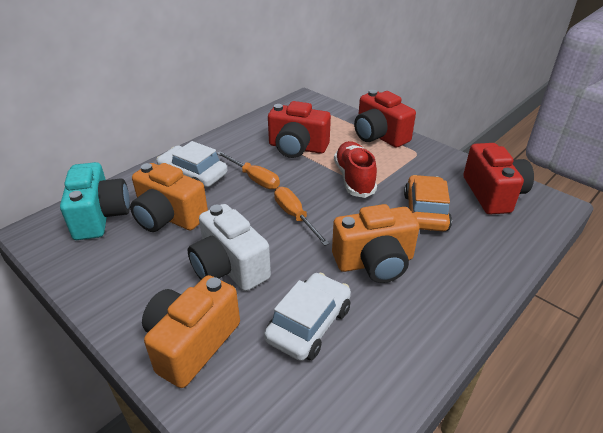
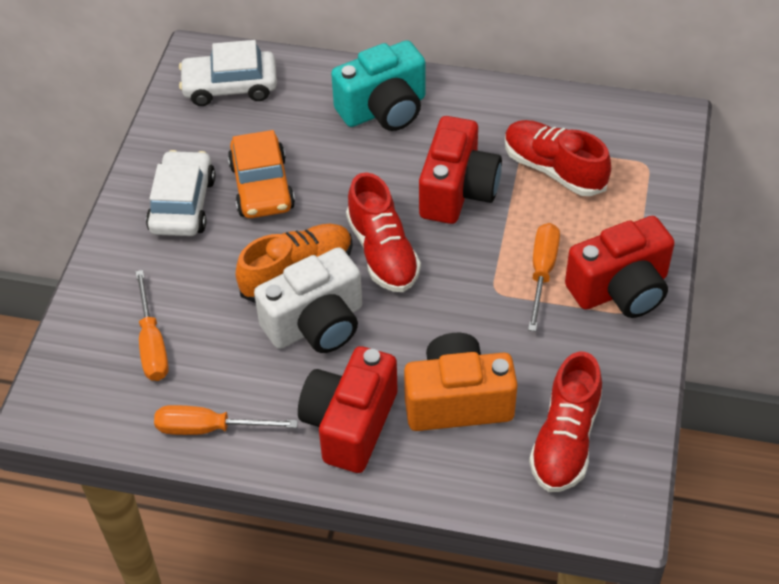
orange camera: [130,163,208,232] [142,275,240,388] [332,204,419,283] = 3 -> [404,333,518,431] = 1
orange screwdriver: [217,151,280,189] [274,187,330,246] = 2 -> [135,270,169,381] [154,405,298,435] [528,223,560,331] = 3
orange shoe: none = 0 -> [235,224,353,303] = 1
red shoe: [334,141,377,198] = 1 -> [346,172,421,292] [505,120,611,196] [529,352,602,492] = 3

